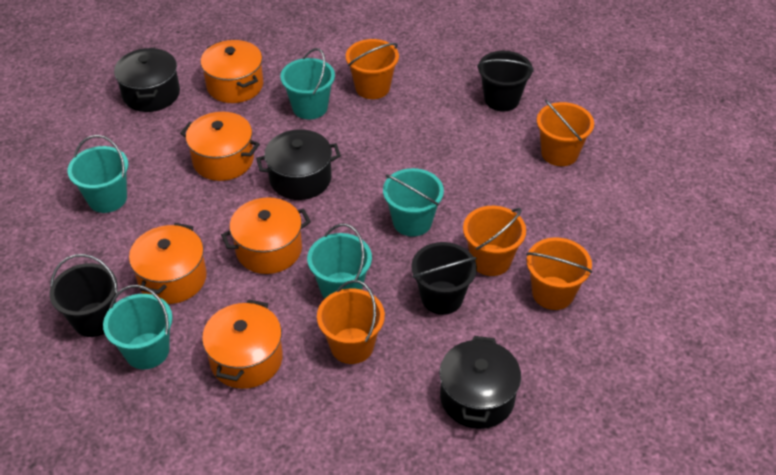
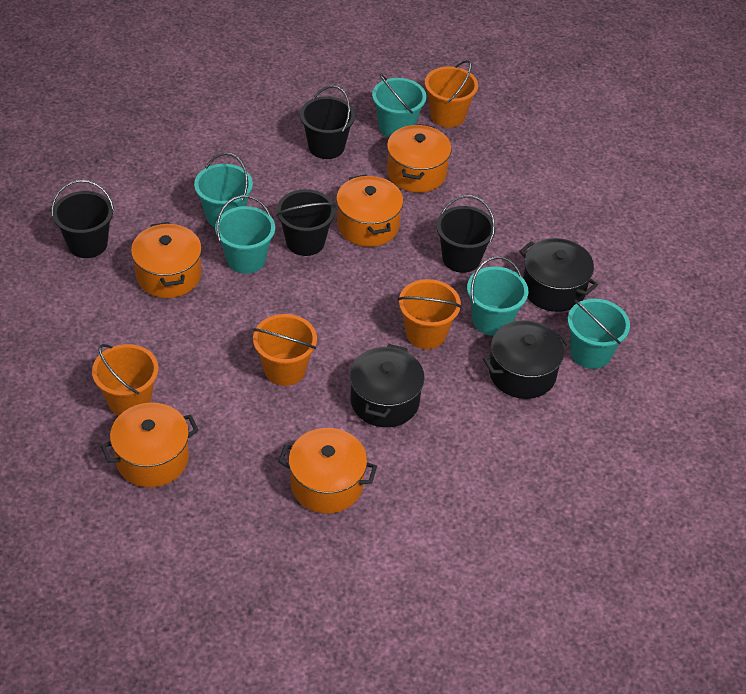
black bucket: [49,254,118,337] [411,242,477,315] [477,51,534,112] = 3 -> [51,180,114,258] [276,189,336,256] [300,85,355,159] [436,195,496,273] = 4
orange bucket: [317,280,385,364] [346,39,399,99] [463,206,526,276] [526,237,592,310] [537,99,594,166] = 5 -> [92,344,159,416] [253,314,317,386] [398,279,462,349] [425,60,478,127] = 4

